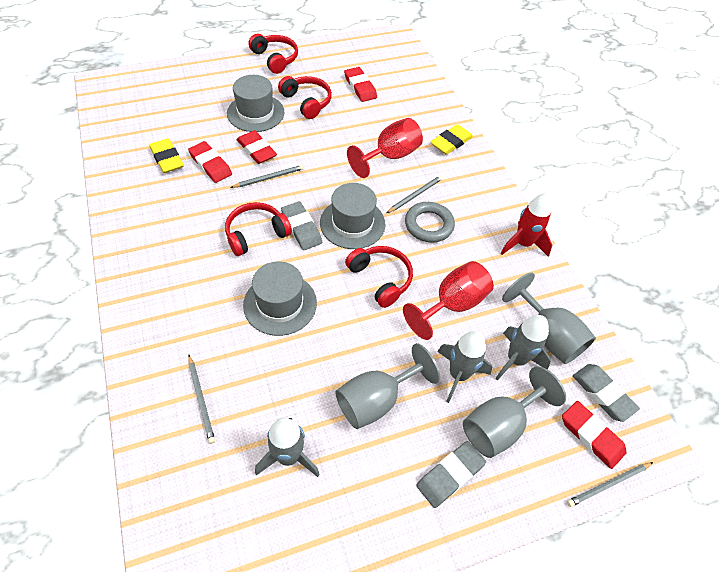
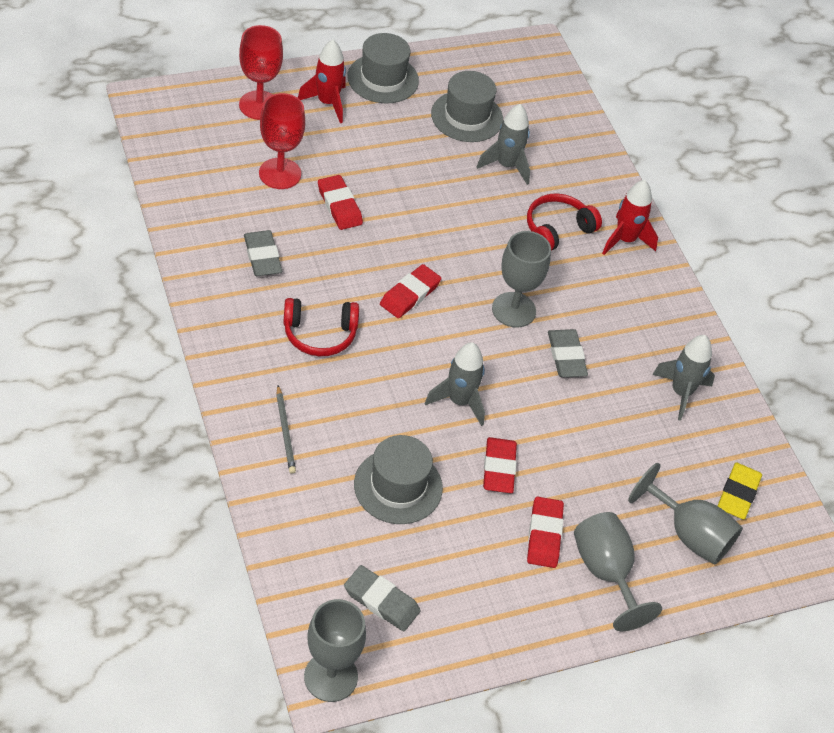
grey goblet: [336,343,440,429] [463,366,566,458] [502,272,596,364] = 3 -> [304,599,366,702] [492,231,551,327] [574,512,662,631] [628,463,743,565] = 4
grey pencil: [188,355,215,444] [230,165,304,188] [387,176,442,213] [567,462,653,507] = 4 -> [276,385,296,474] = 1
grey ring: [405,202,455,242] = 1 -> none = 0
red headphones: [225,202,292,256] [248,33,298,74] [278,76,332,119] [345,246,413,308] = 4 -> [283,298,359,356] [527,193,602,251] = 2
red rocket: [501,193,552,257] = 1 -> [298,40,346,123] [602,180,658,255] = 2
yellow eraser: [149,138,184,173] [430,124,473,154] = 2 -> [718,462,762,520] = 1

